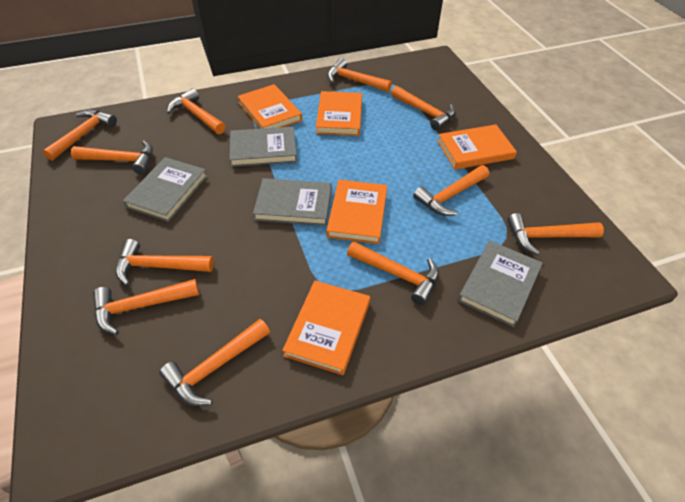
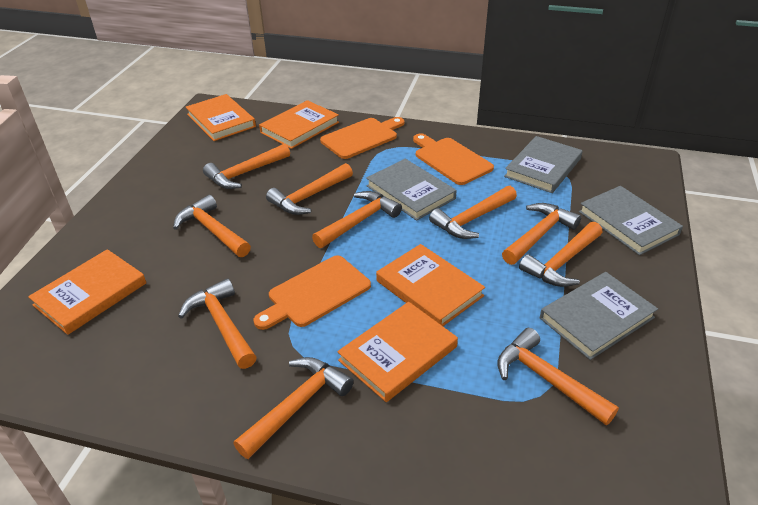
orange cutting board: none = 0 -> [254,255,371,330] [320,117,405,159] [413,134,494,185] = 3
orange hammer: [42,109,117,161] [71,140,153,174] [93,279,199,335] [116,239,214,286] [159,319,270,406] [167,88,226,134] [327,58,392,92] [347,241,439,305] [391,86,456,131] [413,165,489,216] [507,213,604,255] = 11 -> [173,195,251,257] [178,278,257,369] [203,144,290,189] [233,357,354,459] [266,163,353,215] [312,191,402,248] [429,186,517,239] [497,328,619,425] [502,203,581,265] [519,222,603,287] = 10

